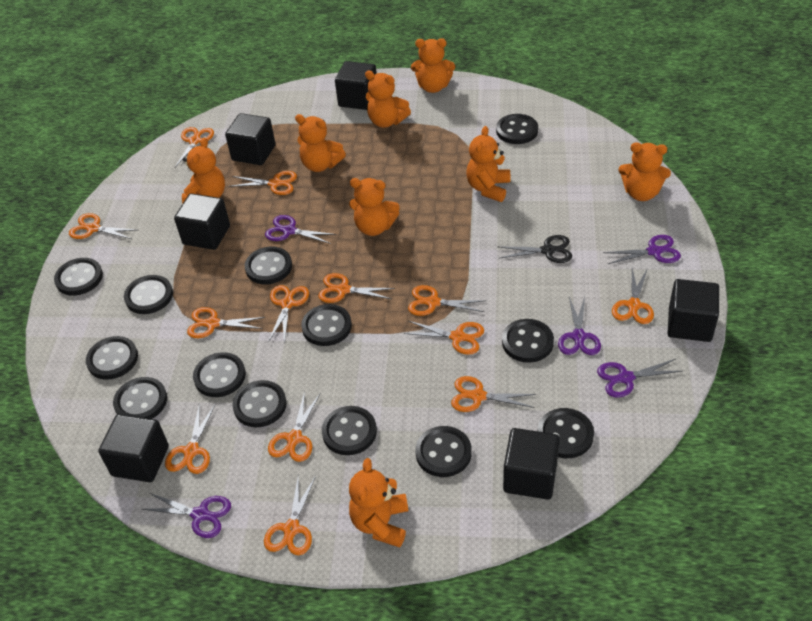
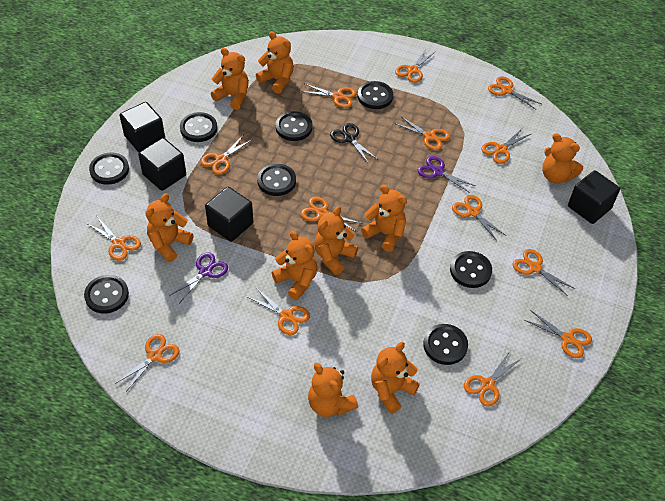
black button: [54,258,103,296] [86,336,138,380] [113,377,167,419] [124,275,173,314] [193,352,246,397] [232,380,287,427] [245,247,292,284] [301,304,352,346] [322,406,377,455] [415,426,472,477] [496,114,538,144] [502,319,554,363] [538,408,594,458] = 13 -> [84,275,129,313] [89,153,129,185] [180,112,217,142] [257,164,296,196] [276,111,312,141] [358,81,393,109] [423,324,468,365] [450,251,492,288] = 8
black cube: [98,414,169,482] [174,193,230,250] [225,113,276,165] [335,61,377,110] [503,428,560,500] [668,279,719,342] = 6 -> [119,102,165,152] [138,138,186,191] [205,187,253,242] [568,170,620,224] = 4
orange scissors: [69,213,136,239] [165,403,215,474] [175,127,214,167] [187,307,265,338] [229,171,297,195] [264,475,316,555] [268,285,309,343] [268,391,321,462] [318,273,395,303] [404,321,484,355] [408,285,486,316] [451,376,536,412] [612,268,654,324] = 13 -> [86,215,141,261] [115,334,179,393] [200,136,253,175] [248,288,310,335] [300,84,357,108] [301,197,363,232] [394,116,450,150] [395,49,436,83] [452,195,507,241] [464,351,522,407] [481,129,531,164] [488,77,541,109] [512,249,575,296] [524,310,592,358] = 14
orange teddy bear: [182,137,225,203] [295,114,346,172] [349,178,400,236] [349,458,408,547] [365,70,411,128] [411,38,455,93] [466,126,510,202] [618,142,671,201] = 8 -> [145,193,194,262] [211,48,249,110] [256,31,294,94] [272,231,317,300] [308,363,358,417] [314,206,358,275] [361,185,407,252] [371,342,420,414] [542,133,583,183] = 9
purple scissors: [142,493,231,538] [265,215,336,244] [558,297,601,355] [597,359,682,398] [603,235,681,264] = 5 -> [169,252,228,302] [417,156,476,193] = 2

